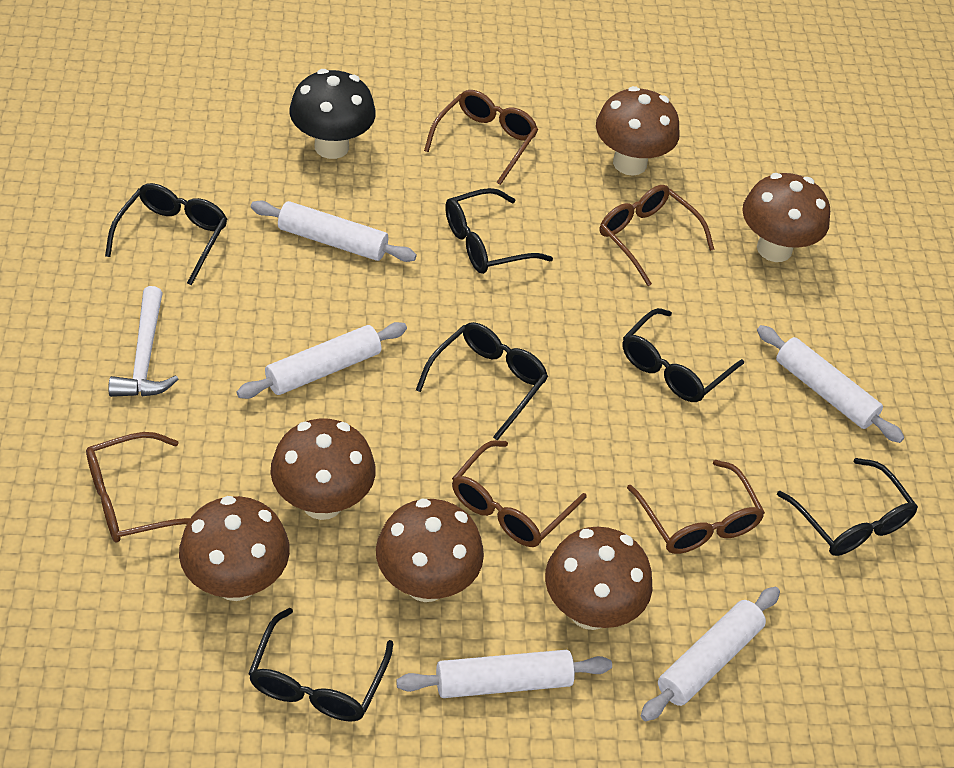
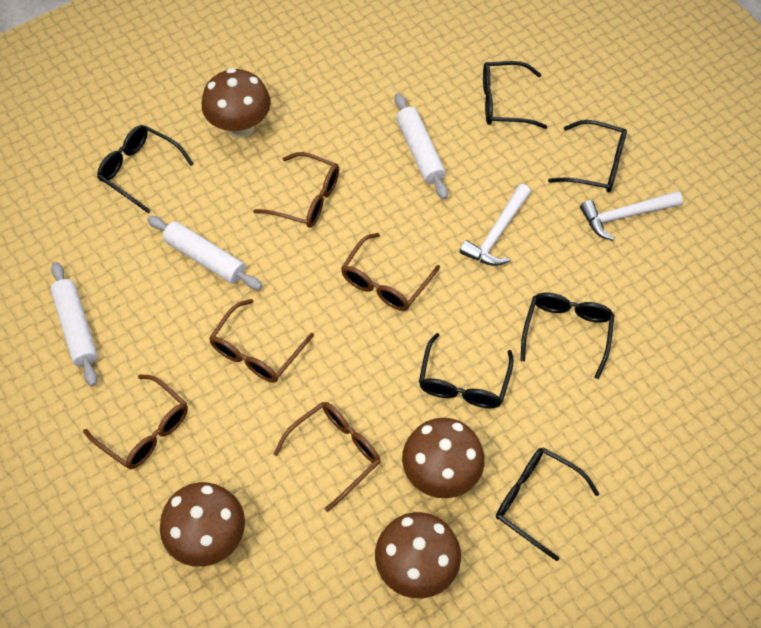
black mushroom: [289,69,376,159] = 1 -> none = 0
brown mushroom: [179,496,290,601] [271,418,376,520] [376,499,484,602] [545,527,652,630] [596,86,680,176] [742,173,830,262] = 6 -> [160,482,245,567] [202,68,271,139] [375,512,461,598] [402,418,485,498] = 4
white hammer: [108,286,179,397] = 1 -> [460,184,531,266] [580,191,683,241] = 2
white rolling pin: [237,322,407,399] [251,201,417,262] [396,650,612,698] [641,587,780,721] [757,325,904,443] = 5 -> [50,262,98,386] [147,216,262,290] [395,93,448,199] = 3

